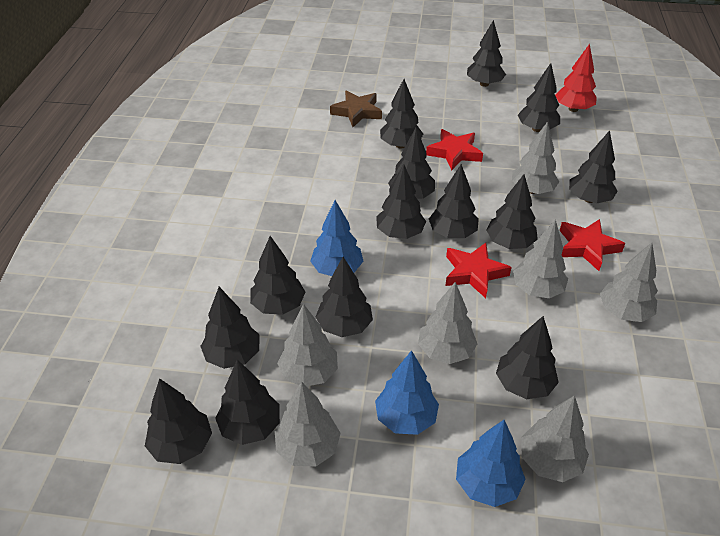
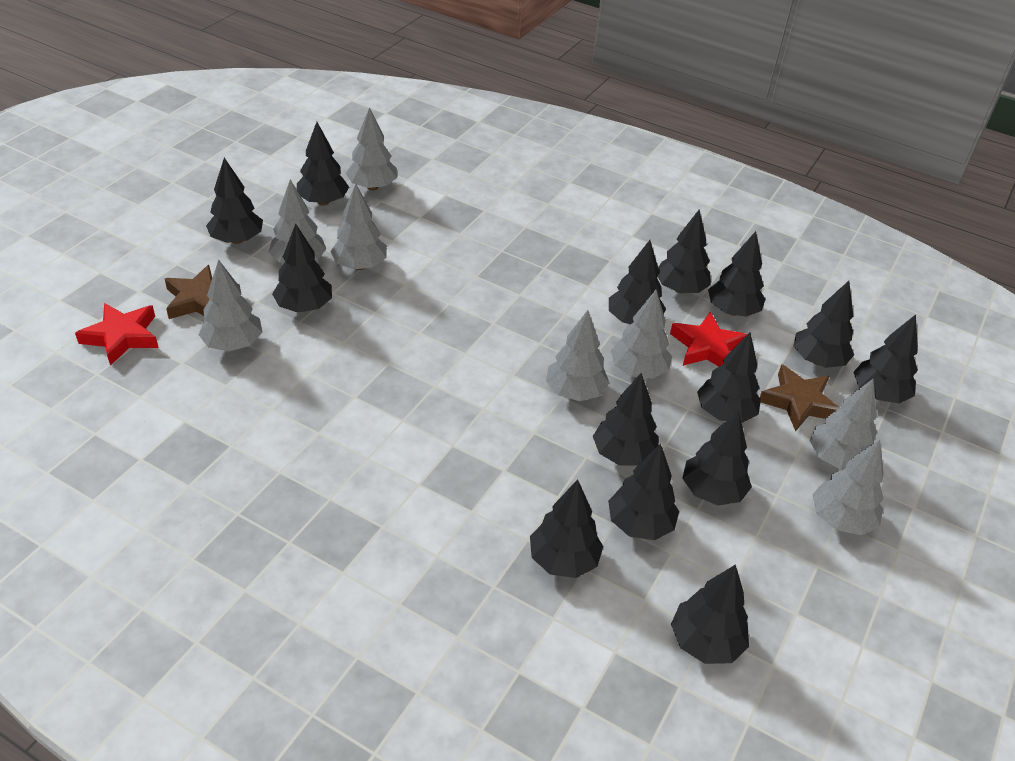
blue tree: [310,200,363,276] [375,350,439,435] [456,420,526,507] = 3 -> none = 0
brown star: [330,90,382,127] = 1 -> [165,265,240,319] [760,364,840,432] = 2
grey tree: [275,381,341,466] [277,304,338,386] [418,282,477,364] [512,122,559,194] [513,220,568,298] [521,395,589,482] [600,243,658,322] = 7 -> [198,259,263,352] [269,180,326,263] [330,184,387,270] [346,107,397,191] [546,310,609,401] [611,290,672,379] [810,379,877,470] [812,440,884,535] = 8
red star: [426,129,483,170] [445,243,512,298] [560,219,625,271] = 3 -> [75,303,159,366] [670,312,747,366] = 2
red tree: [555,44,597,112] = 1 -> none = 0

